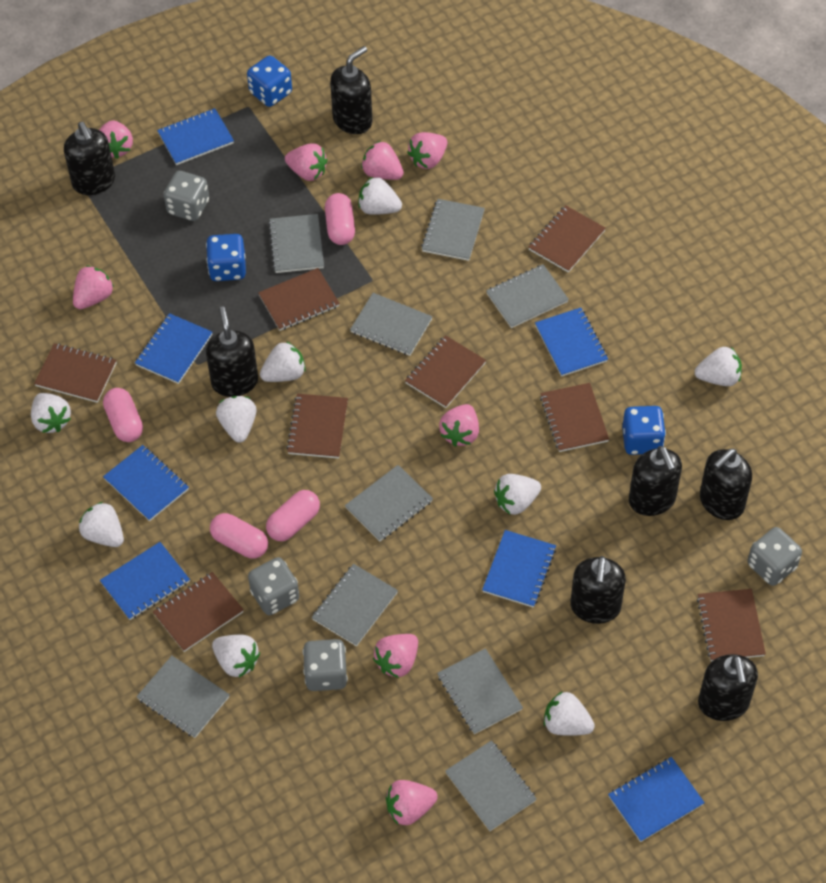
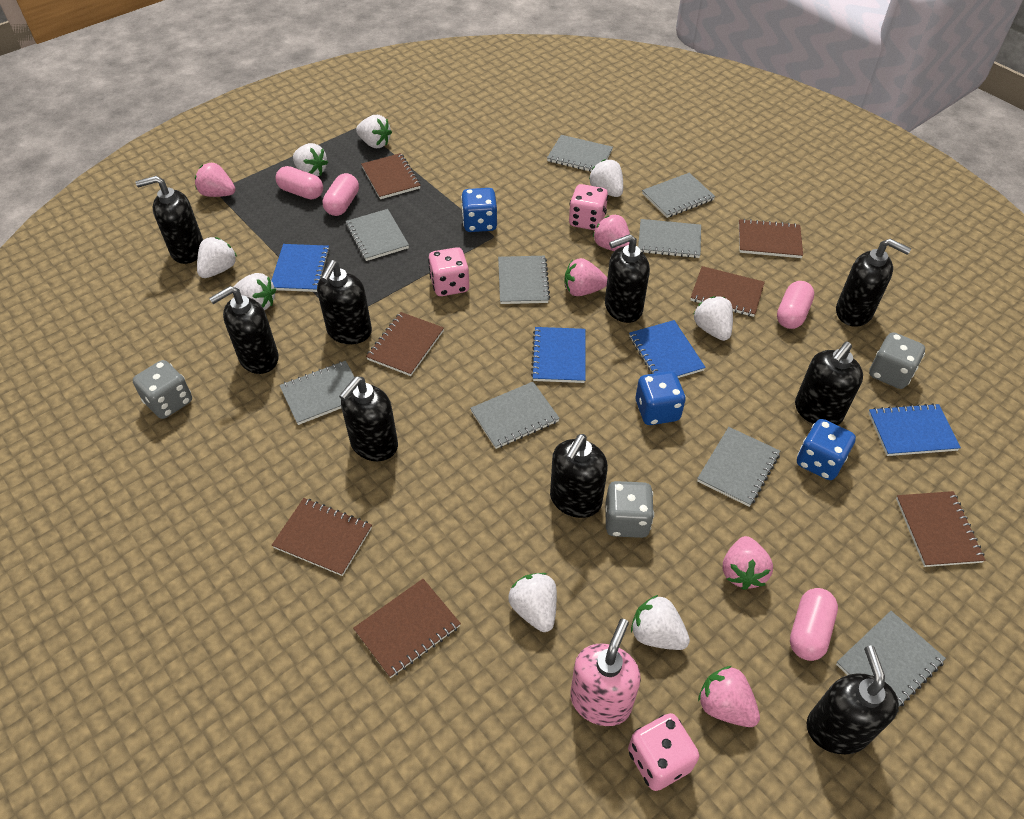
black soap dispenser: [64,122,115,195] [206,306,258,397] [330,46,372,134] [570,556,626,624] [629,446,682,516] [698,654,758,721] [700,449,752,520] = 7 -> [135,176,203,264] [209,286,279,374] [317,260,372,344] [339,376,398,461] [550,434,608,518] [605,234,650,323] [795,341,863,425] [807,645,899,754] [836,239,911,327] = 9
blue notebook: [100,542,190,620] [103,445,189,521] [135,313,212,384] [157,108,234,165] [482,530,556,608] [535,308,608,377] [608,757,705,842] = 7 -> [271,244,330,292] [531,327,585,383] [629,320,706,378] [868,403,961,456] = 4
brown notebook: [34,343,117,403] [153,572,244,652] [258,268,340,331] [286,394,348,459] [405,335,486,408] [528,205,606,273] [540,383,609,452] [697,589,766,661] = 8 -> [272,498,372,576] [353,579,461,678] [361,153,421,199] [366,312,444,376] [691,266,765,317] [739,219,803,258] [896,491,985,567] = 7
grey dice: [164,171,209,221] [248,557,299,615] [303,639,348,691] [747,527,802,586] = 4 -> [133,360,192,419] [605,481,654,538] [869,332,925,389] = 3
pink dice: none = 0 -> [428,247,469,296] [569,184,608,230] [628,713,699,791] = 3
pink soap dispenser: none = 0 -> [570,619,641,726] = 1
pink strawberry: [73,266,114,309] [99,120,133,159] [285,143,328,181] [361,141,404,180] [373,634,418,678] [386,780,438,825] [407,132,447,169] [439,404,479,446] = 8 -> [195,163,235,197] [564,258,607,296] [593,214,630,251] [698,666,760,727] [723,536,773,590] = 5
white strawberry: [31,393,71,433] [79,502,124,547] [212,635,260,677] [216,396,257,443] [260,341,306,382] [358,177,402,215] [494,474,541,515] [544,691,595,736] [695,347,742,386] = 9 -> [197,237,237,278] [234,273,276,310] [293,143,328,176] [356,115,392,148] [508,573,557,632] [589,159,623,197] [631,595,690,650] [694,296,733,341] = 8

